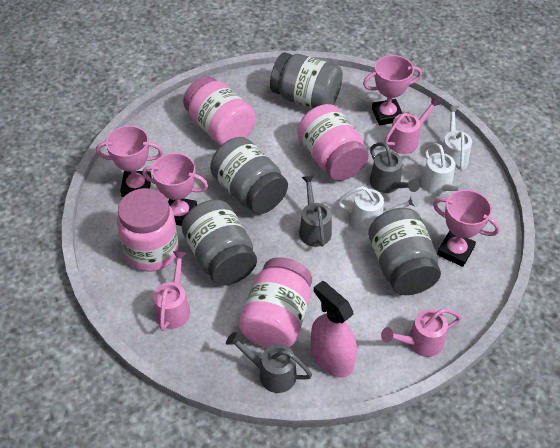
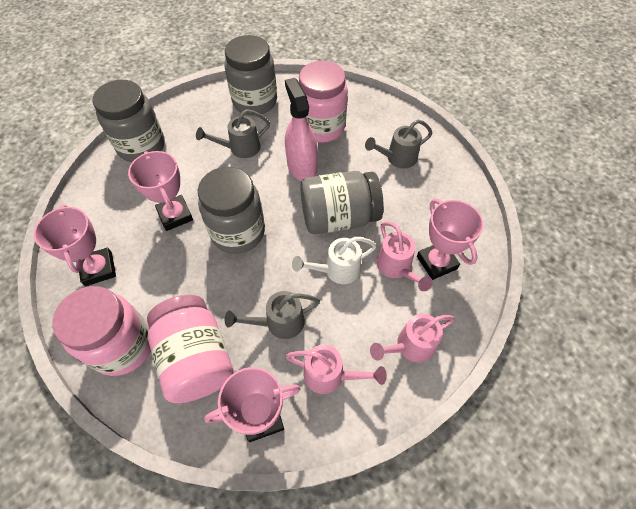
pink jar: [117,188,179,272] [183,76,256,146] [239,257,312,348] [297,104,369,181] = 4 -> [52,286,151,376] [147,295,233,403] [299,61,348,143] = 3
white watering can: [337,186,418,232] [421,143,470,195] [442,106,472,172] = 3 -> [292,237,377,284] = 1

